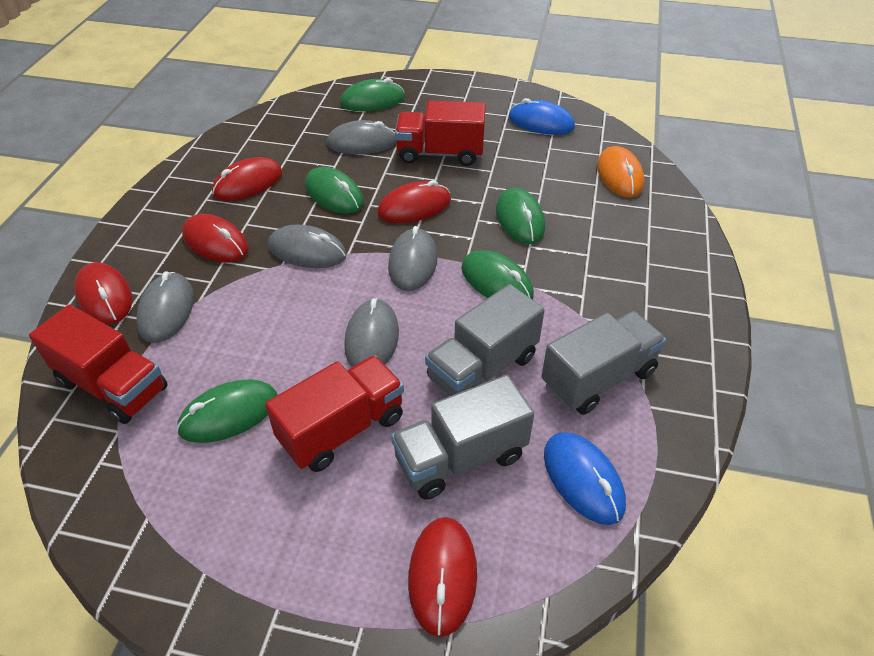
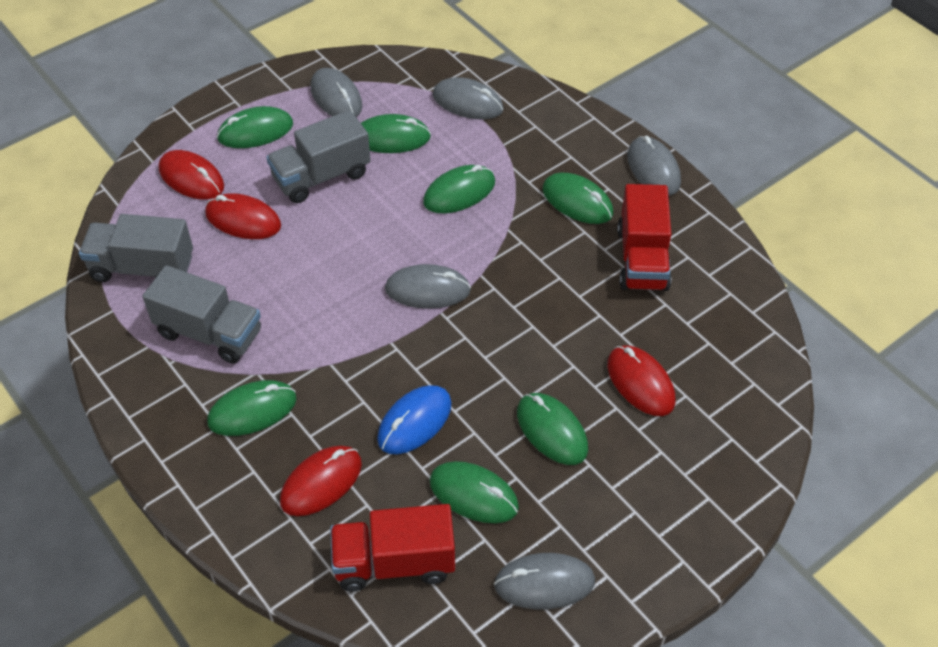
blue mouse: [509,98,575,135] [544,432,626,525] = 2 -> [377,385,452,454] = 1
green mouse: [176,379,277,443] [305,167,364,214] [340,78,405,111] [461,250,534,299] [496,188,545,244] = 5 -> [207,380,297,436] [217,106,293,148] [361,114,431,153] [423,165,495,213] [430,461,519,523] [517,393,588,465] [543,173,613,224] = 7
orange mouse: [597,146,644,197] = 1 -> none = 0
red mouse: [74,262,132,324] [182,214,249,262] [212,157,282,201] [377,180,451,223] [408,517,477,637] = 5 -> [159,150,224,199] [205,193,281,239] [280,446,362,516] [607,345,675,416] = 4
red truck: [29,304,168,424] [265,355,404,472] [395,101,485,166] = 3 -> [330,504,455,591] [617,184,671,291] = 2

